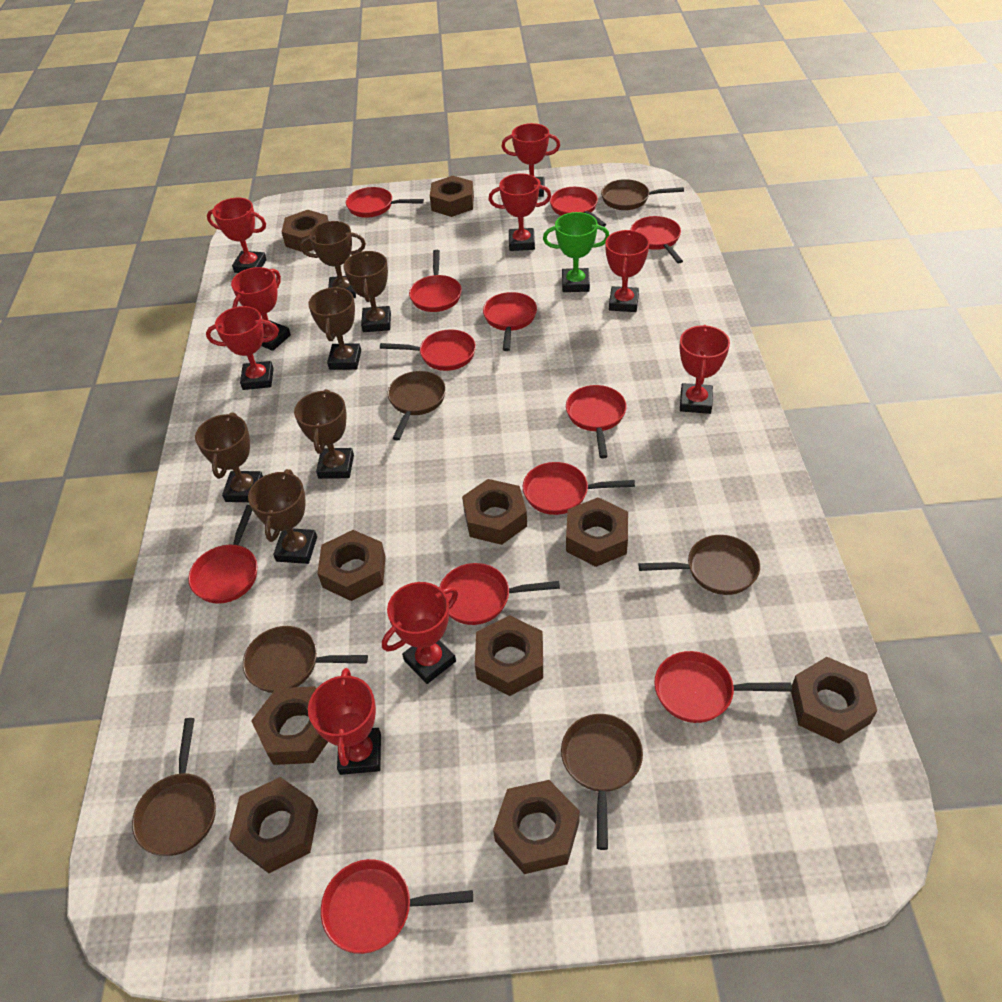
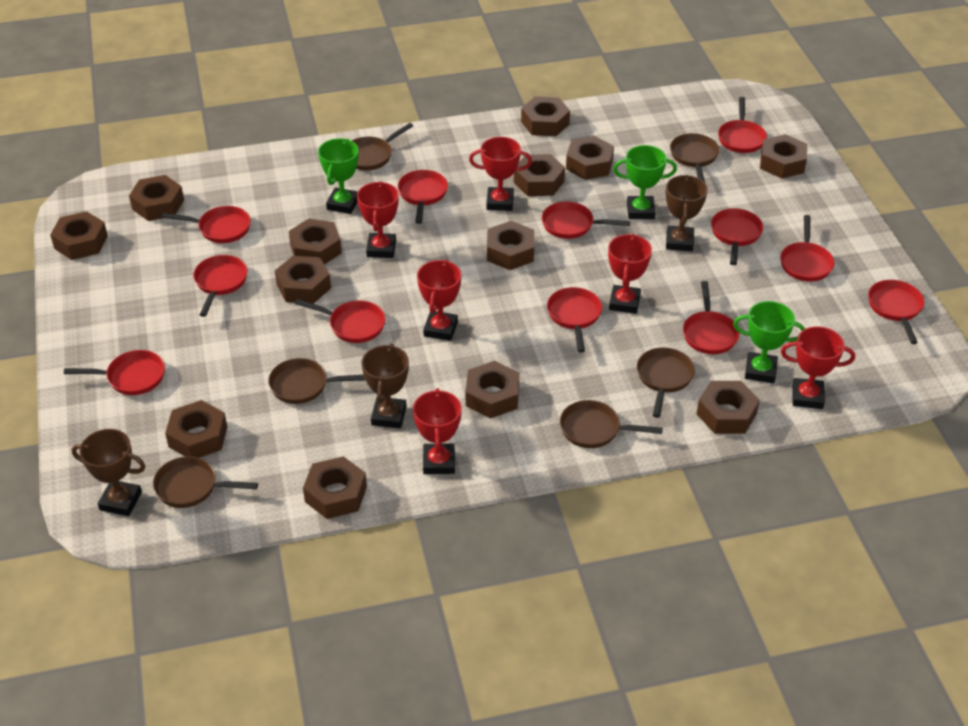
brown nut: [229,777,318,873] [251,686,328,765] [282,210,328,252] [317,530,386,601] [430,176,474,217] [462,479,527,545] [475,615,543,696] [493,780,580,874] [566,497,628,567] [791,657,877,744] = 10 -> [50,211,108,260] [129,175,184,221] [165,400,227,458] [275,256,331,304] [289,218,342,265] [303,456,367,519] [465,361,519,418] [487,221,534,270] [514,154,565,196] [521,96,570,136] [566,136,614,180] [697,381,760,434] [760,134,807,178] = 13
brown trophy: [195,412,263,502] [248,469,317,564] [294,389,354,479] [300,221,366,298] [308,287,361,370] [343,251,391,332] = 6 -> [72,429,146,516] [361,343,409,428] [666,175,708,251] = 3
green trophy: [543,212,609,292] = 1 -> [318,138,358,214] [613,145,677,219] [733,301,805,383] = 3
red trophy: [206,306,279,390] [207,198,267,273] [231,267,291,351] [308,668,381,775] [382,582,458,684] [489,174,551,251] [502,123,560,197] [605,230,649,312] [680,325,730,414] = 9 -> [357,181,399,258] [413,388,462,474] [417,259,461,341] [469,137,532,211] [608,234,652,314] [781,326,855,409] = 6

